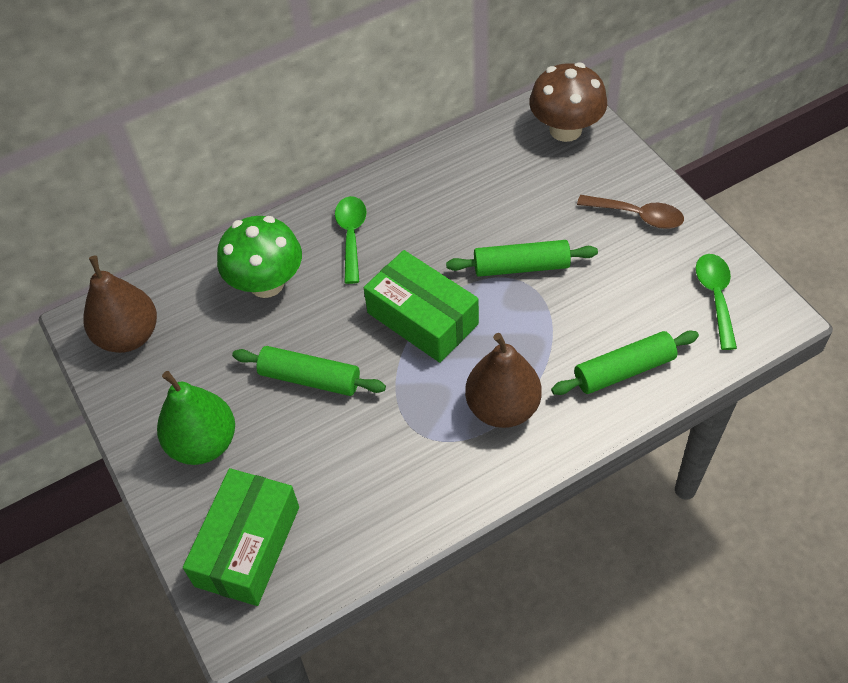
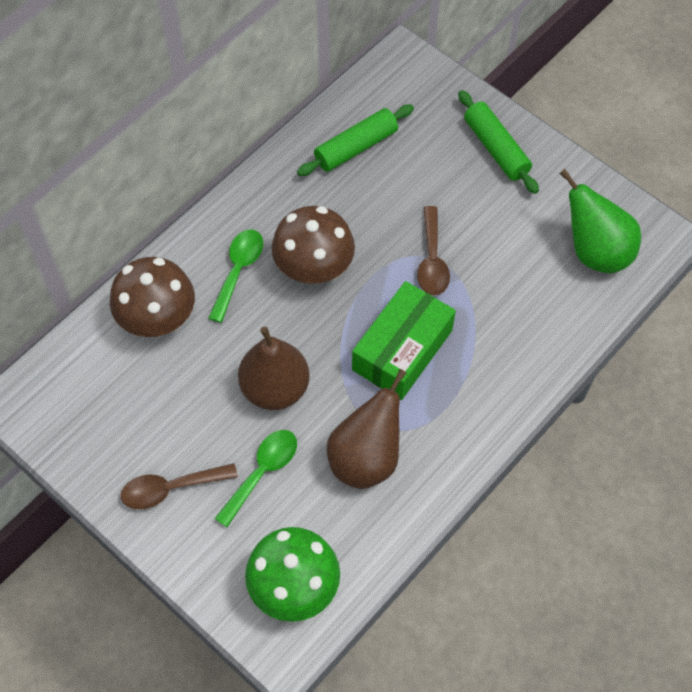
brown mushroom: [529,62,607,142] = 1 -> [110,257,195,337] [272,206,355,284] = 2
brown spoon: [577,195,684,229] = 1 -> [121,463,238,509] [417,206,450,296] = 2
green box: [183,468,299,606] [364,250,479,363] = 2 -> [352,281,456,400] = 1
green rolling pin: [232,346,386,396] [446,240,598,277] [551,331,699,395] = 3 -> [297,104,414,176] [458,90,539,194] = 2

